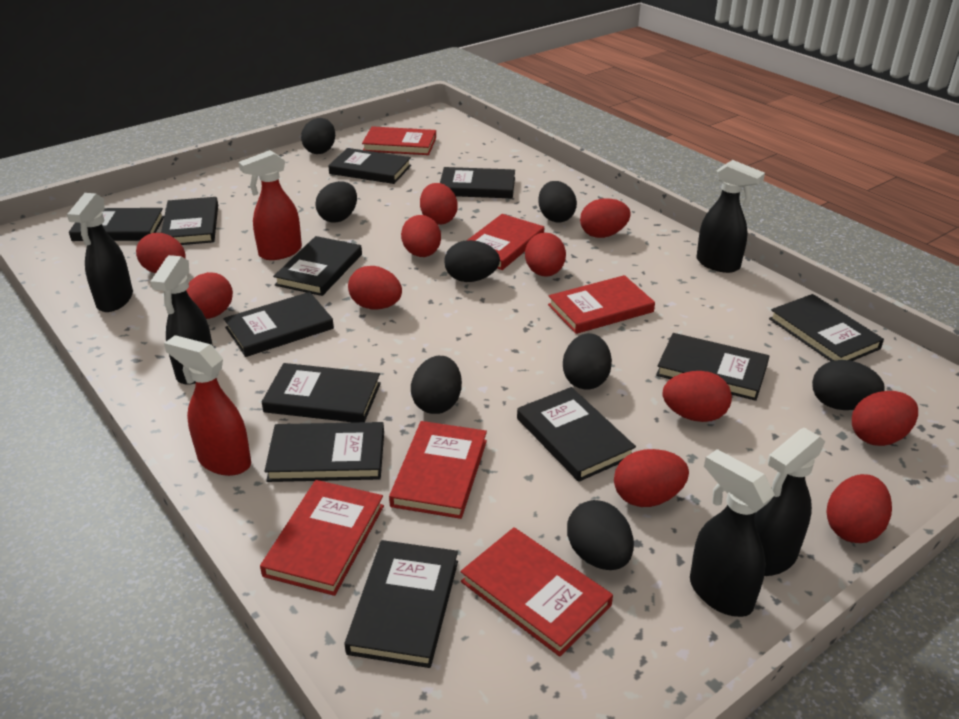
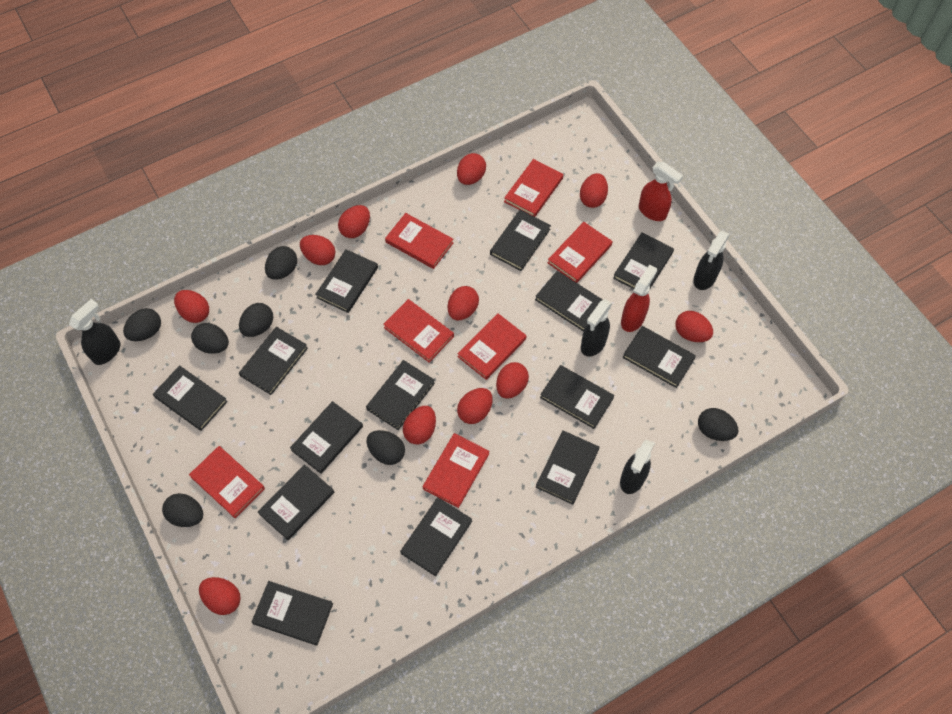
black book: [69,208,164,241] [161,197,218,245] [224,292,334,357] [262,363,381,423] [264,422,384,482] [273,236,362,296] [328,148,411,184] [344,540,458,668] [440,167,515,198] [517,387,636,482] [656,333,769,401] [769,294,884,361] = 12 -> [153,365,228,431] [239,327,308,395] [252,581,333,645] [258,464,334,540] [290,401,363,474] [315,249,378,313] [366,360,435,430] [400,497,472,576] [490,210,551,271] [535,271,603,332] [536,430,599,505] [540,365,614,429] [613,233,674,289] [622,326,696,388] = 14
black egg: [301,118,335,154] [315,181,357,223] [411,356,462,414] [445,240,500,282] [538,181,577,222] [563,333,612,389] [567,500,634,570] [812,360,885,410] = 8 -> [123,308,161,341] [162,493,203,527] [191,323,229,354] [239,303,273,337] [265,246,297,280] [367,430,405,465] [698,408,739,441] = 7
black spray bottle: [67,193,133,312] [150,255,213,385] [690,449,775,617] [697,160,765,273] [755,428,825,576] = 5 -> [69,299,120,365] [581,299,612,357] [620,440,654,494] [693,231,730,290] = 4
red book: [260,480,384,596] [362,126,436,155] [389,421,487,519] [461,527,613,657] [466,214,544,270] [548,275,655,334] = 6 -> [189,446,265,518] [383,299,454,363] [385,213,454,269] [423,433,489,508] [458,313,526,380] [504,159,563,217] [548,222,612,283] = 7

